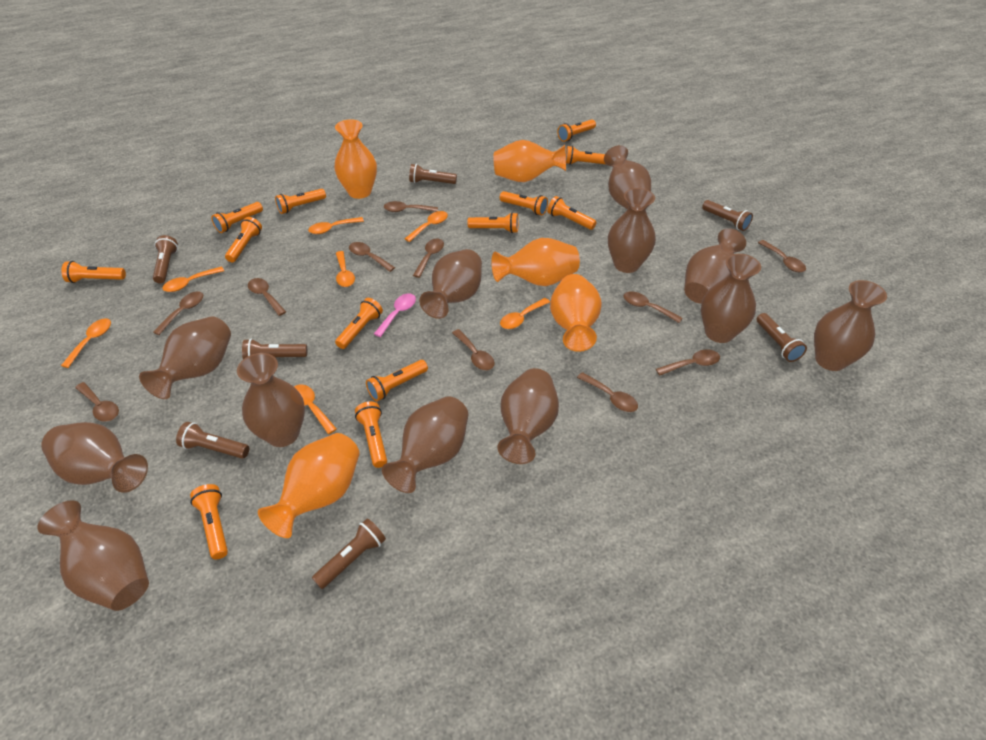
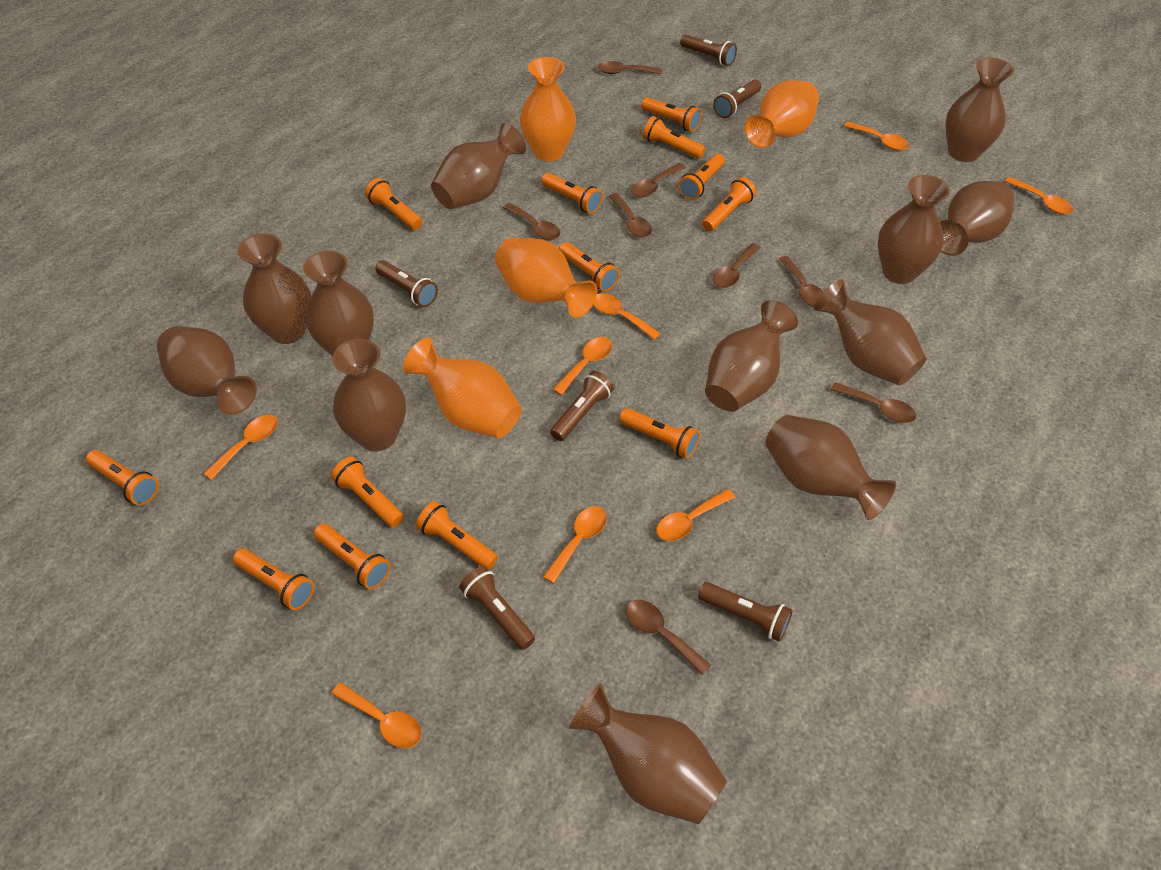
brown flashlight: [153,235,178,283] [176,422,249,459] [242,339,307,359] [312,518,386,589] [409,164,457,184] [702,200,753,231] [756,313,807,362] = 7 -> [375,260,438,307] [459,566,535,650] [550,371,614,441] [680,34,737,66] [698,582,793,642] [713,80,762,118] = 6
brown spoon: [75,382,119,422] [153,291,203,335] [248,278,286,316] [349,242,395,272] [384,201,438,212] [413,238,444,278] [452,329,495,370] [577,372,638,412] [623,291,683,323] [656,350,720,376] [758,240,806,272] = 11 -> [503,203,560,240] [597,61,662,74] [609,193,652,238] [626,600,711,675] [631,163,686,198] [713,243,761,288] [779,256,823,307] [831,382,917,423] = 8
orange spoon: [61,318,111,368] [162,266,224,292] [294,384,337,434] [308,217,364,234] [336,251,355,287] [405,211,448,242] [500,298,550,329] = 7 -> [204,415,278,480] [331,682,422,748] [543,506,607,583] [553,337,612,395] [593,293,661,340] [656,489,736,541] [844,121,909,150] [1005,177,1074,214] = 8
orange vase: [258,433,360,538] [334,119,377,199] [491,238,580,286] [494,140,566,182] [550,274,602,352] = 5 -> [403,338,522,438] [495,238,597,318] [520,57,576,161] [745,80,819,148] = 4
pink spoon: [374,293,416,337] = 1 -> none = 0

